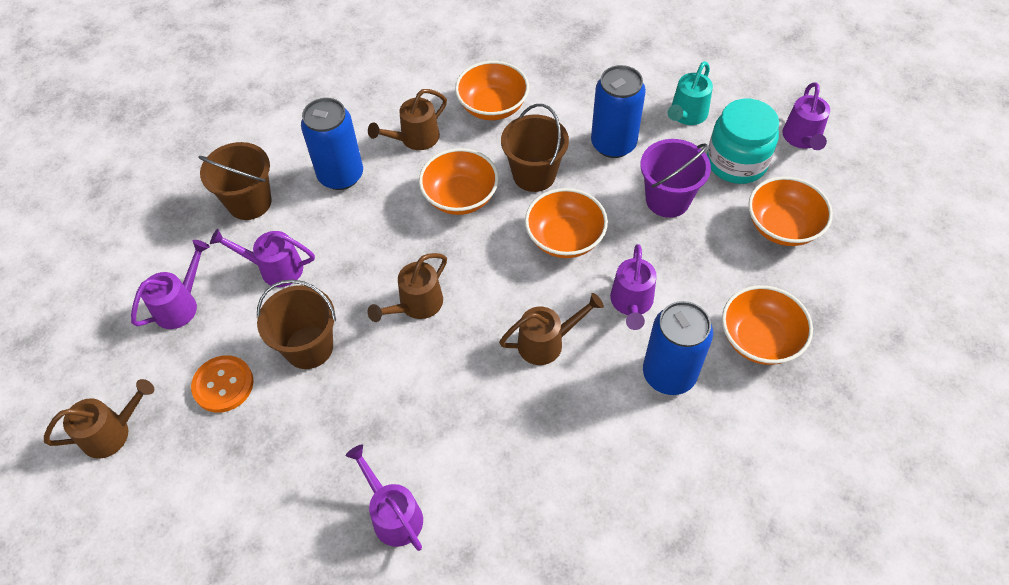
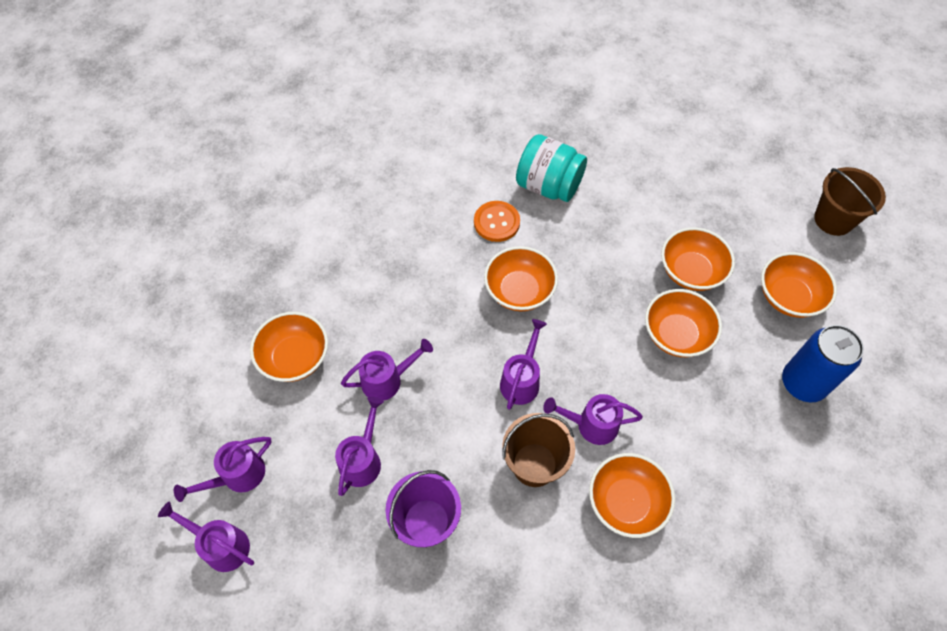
blue can: [301,98,363,190] [591,65,646,158] [643,301,713,395] = 3 -> [782,325,864,402] = 1
brown bucket: [198,142,272,220] [257,279,336,369] [501,104,569,192] = 3 -> [502,413,575,487] [814,167,886,236] = 2
brown watering can: [44,379,154,459] [367,253,447,322] [368,89,447,150] [499,293,604,365] = 4 -> none = 0
orange bowl: [419,148,499,215] [455,61,529,120] [525,188,608,258] [722,285,813,365] [748,176,833,246] = 5 -> [250,312,328,382] [484,246,558,311] [589,453,675,538] [645,289,722,357] [661,227,735,291] [761,252,837,318] = 6
purple watering can: [131,240,210,329] [210,229,315,287] [345,444,423,551] [610,244,657,330] [782,82,830,150] = 5 -> [158,501,254,572] [174,437,271,502] [335,397,384,496] [341,339,433,401] [500,319,547,410] [543,394,643,445] = 6
turquoise watering can: [668,61,713,125] = 1 -> none = 0

